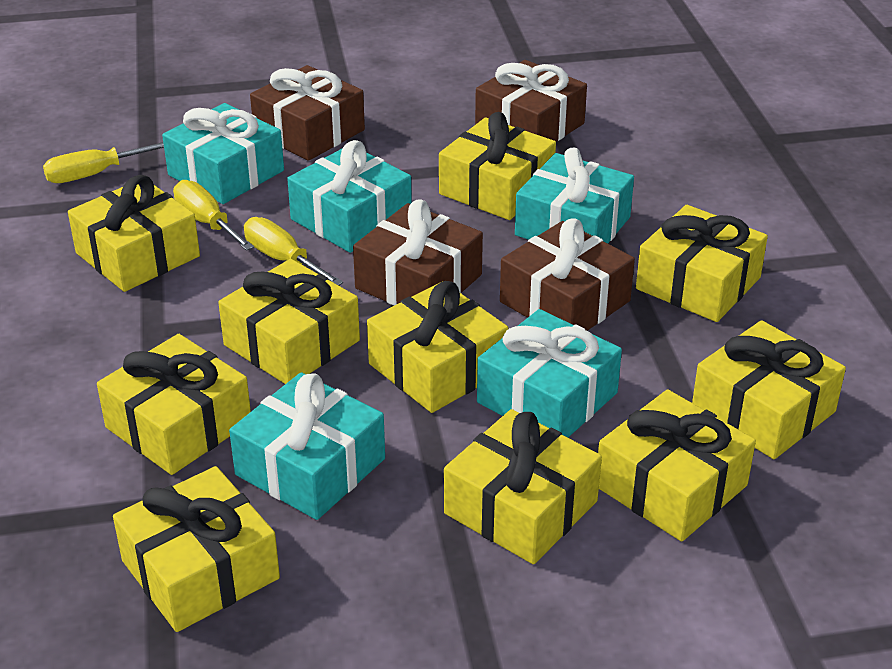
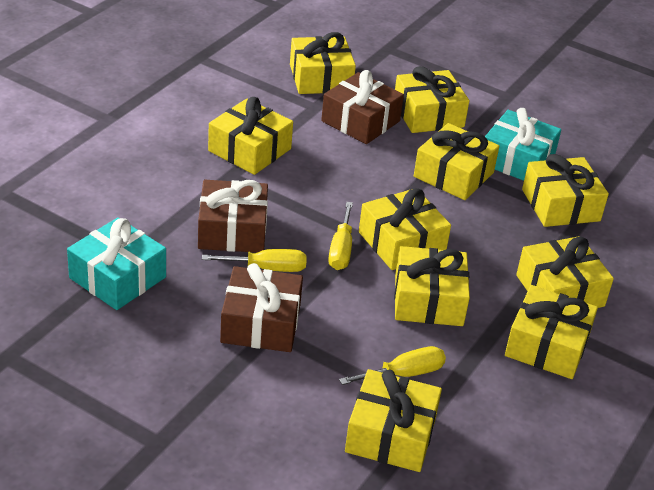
brown gift: [250,65,365,161] [353,199,483,306] [475,60,587,142] [500,218,635,331] = 4 -> [198,180,268,253] [220,263,303,352] [321,70,404,144] = 3
turquoise gift: [162,103,284,204] [229,372,385,520] [287,140,412,253] [477,309,622,438] [515,147,634,244] = 5 -> [67,217,166,310] [485,108,561,181] = 2

